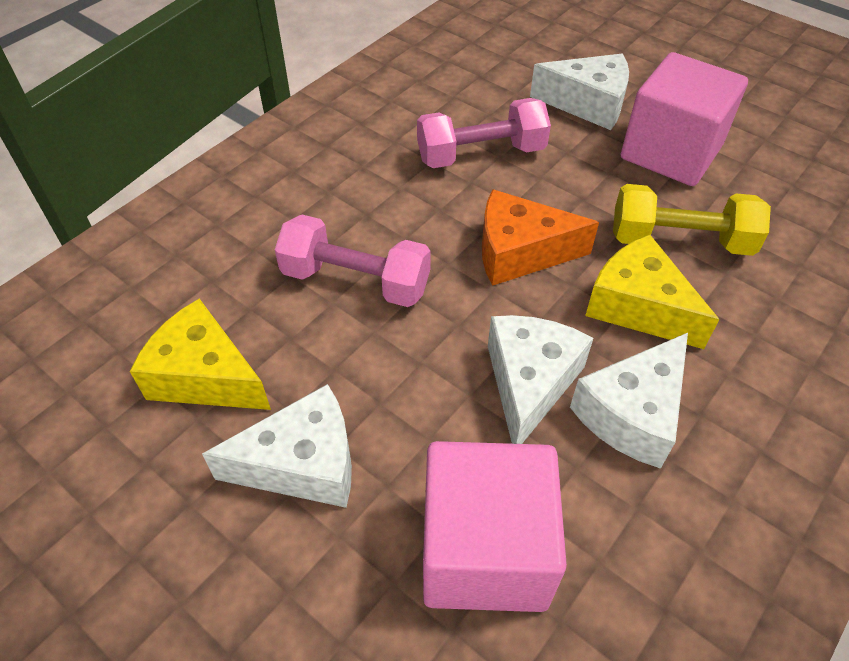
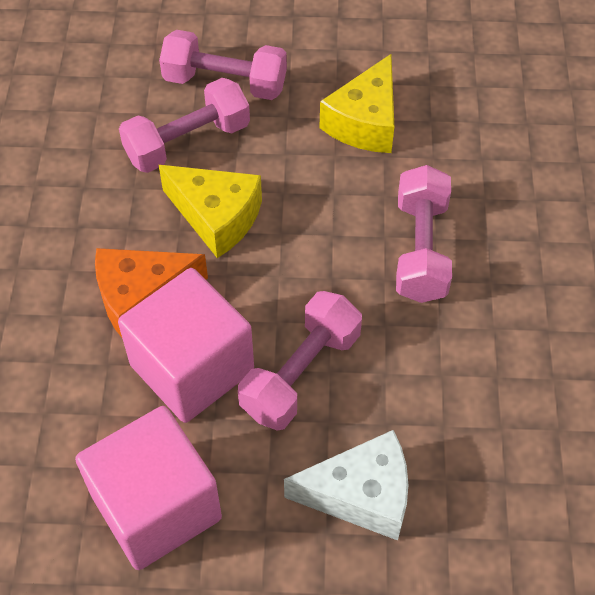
pink dumbbell: [275,215,431,307] [417,98,551,168] = 2 -> [119,78,250,173] [159,30,287,100] [238,291,362,431] [396,165,452,303] = 4
white cheese: [202,384,352,508] [488,315,593,444] [530,54,629,130] [570,333,688,469] = 4 -> [284,430,408,541] = 1
yellow dumbbell: [613,184,771,256] = 1 -> none = 0

